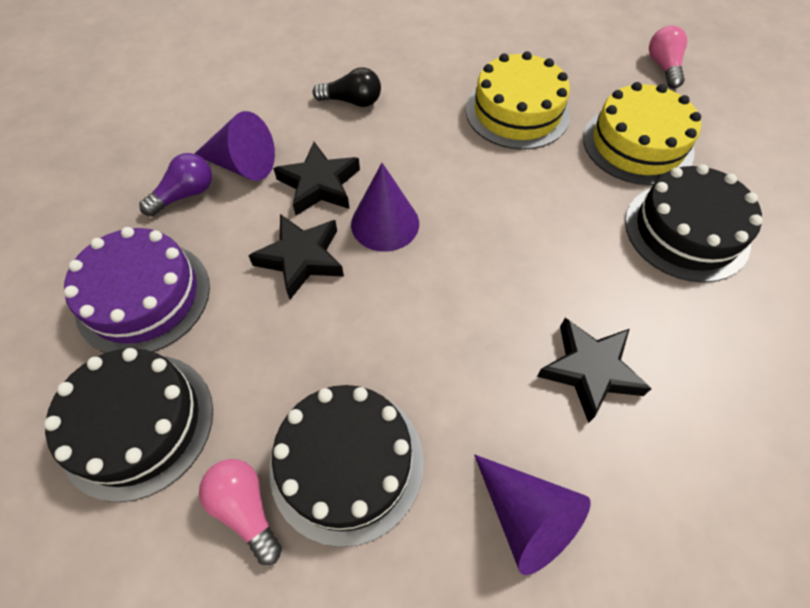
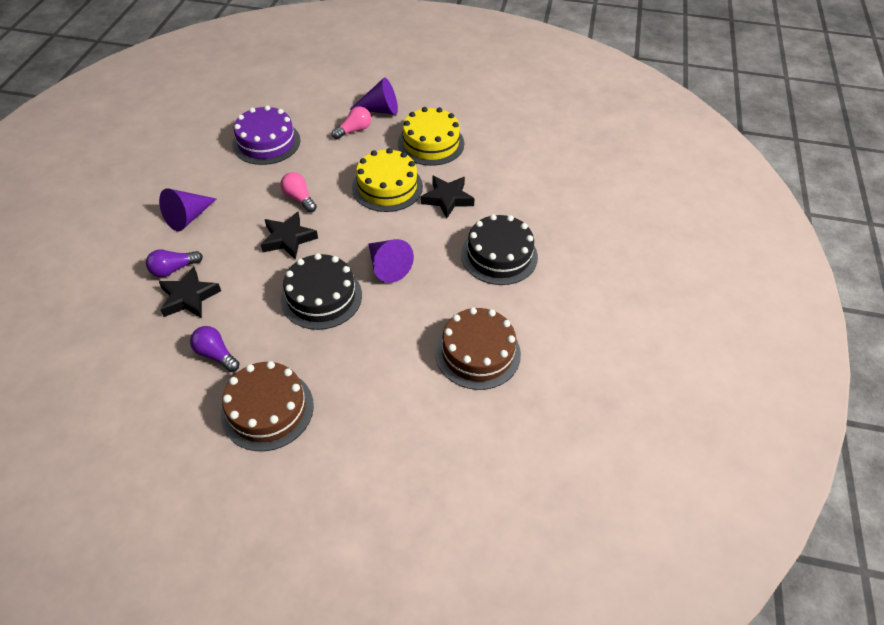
black cake: [44,348,213,502] [269,385,424,547] [625,164,763,283] = 3 -> [281,253,362,330] [461,214,538,285] = 2
black light bulb: [313,67,381,107] = 1 -> none = 0
brown cake: none = 0 -> [221,361,314,451] [435,307,521,390] = 2
purple light bulb: [139,153,212,216] = 1 -> [146,249,203,277] [190,326,240,372] = 2

